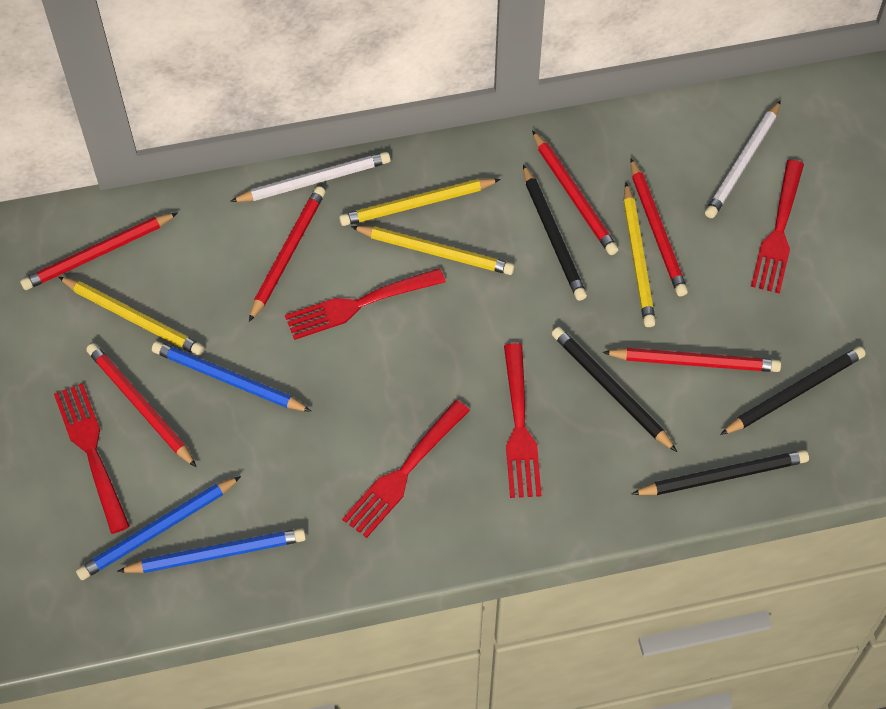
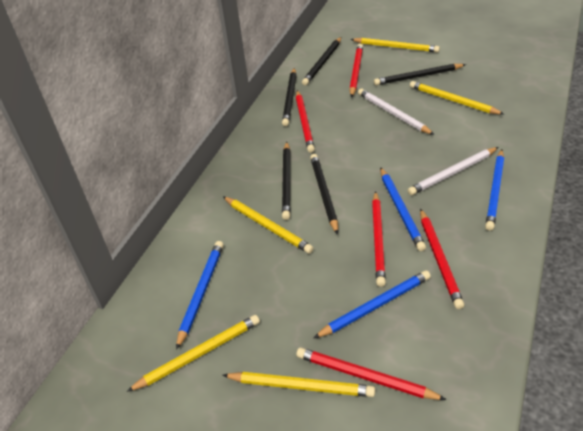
black pencil: [523,164,587,301] [552,327,677,452] [632,450,809,495] [720,346,866,435] = 4 -> [282,68,296,126] [282,142,290,220] [302,37,341,85] [310,154,338,235] [374,64,466,85] = 5
blue pencil: [76,476,241,580] [117,528,306,573] [152,341,312,412] = 3 -> [176,241,224,350] [314,270,431,338] [380,167,426,251] [485,149,504,231] = 4
red fork: [54,383,130,534] [285,268,446,340] [342,400,470,538] [504,343,541,498] [751,160,804,294] = 5 -> none = 0
red pencil: [20,212,178,290] [86,343,196,467] [249,186,325,322] [532,130,618,255] [602,348,781,372] [630,158,688,296] = 6 -> [296,90,315,153] [296,347,446,400] [349,44,363,98] [372,191,386,287] [420,209,464,309] = 5
yellow pencil: [59,277,204,356] [339,179,501,226] [351,226,515,275] [623,183,656,327] = 4 -> [126,315,260,392] [222,372,375,397] [223,197,313,254] [350,38,440,53] [410,81,505,115] = 5

